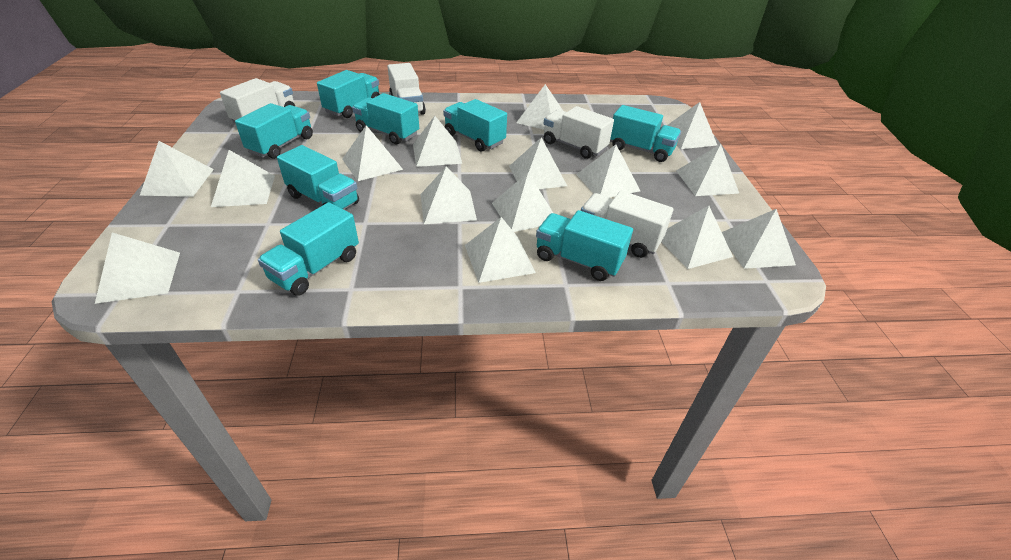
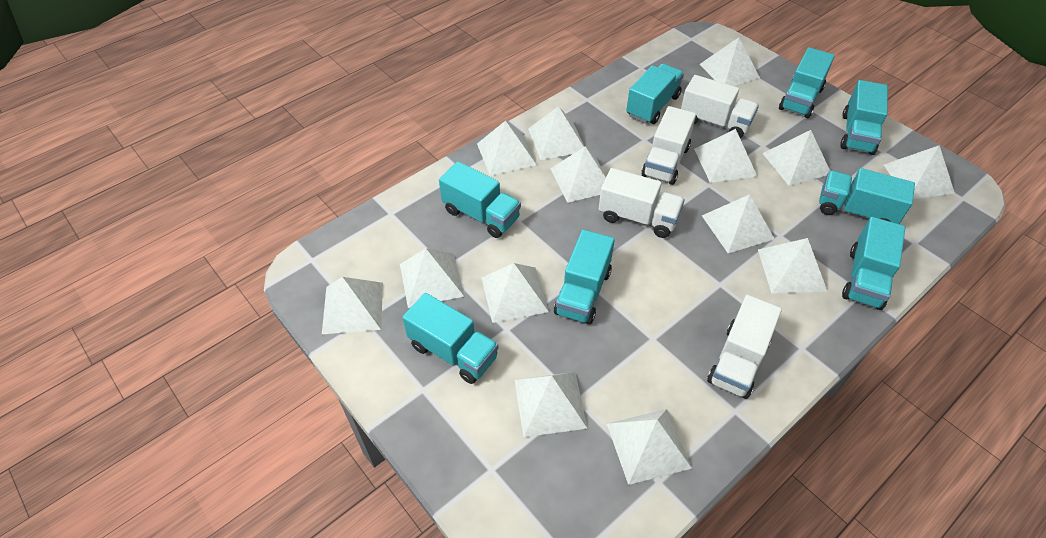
white pyramid: [95,232,180,304] [140,141,214,197] [211,150,275,207] [342,125,403,181] [413,116,462,167] [421,167,477,224] [465,217,536,283] [492,173,553,232] [509,137,567,189] [516,84,563,130] [576,144,640,198] [661,206,733,269] [667,102,717,149] [676,144,739,196] [722,209,796,269] = 15 -> [322,277,383,334] [400,248,464,308] [477,121,537,176] [481,263,549,323] [514,372,588,437] [528,106,584,160] [551,147,607,203] [607,409,692,485] [694,129,758,183] [700,37,760,86] [702,194,775,253] [758,238,828,294] [763,130,830,186] [884,145,955,199] = 14

